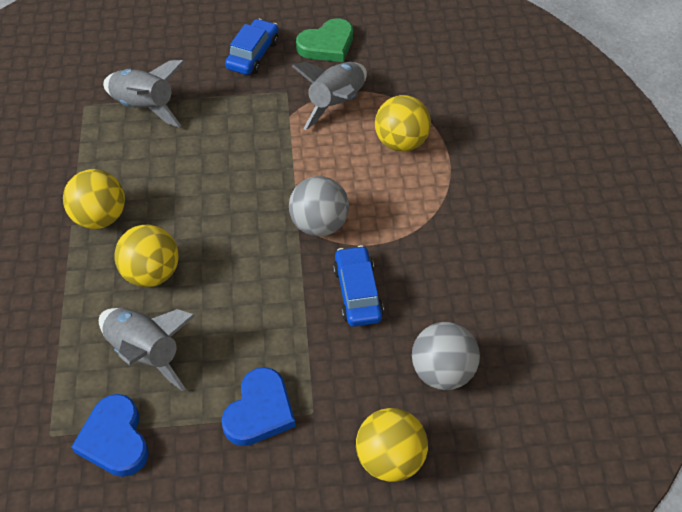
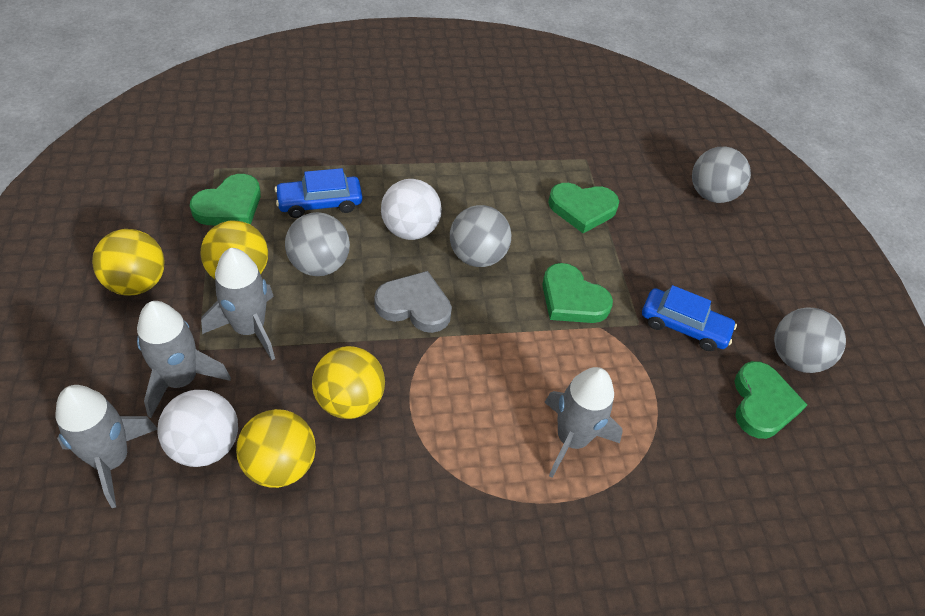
blue heart: [72,394,148,477] [221,367,296,446] = 2 -> none = 0
green heart: [296,18,353,62] = 1 -> [190,174,261,225] [542,263,613,323] [548,183,619,233] [734,361,807,439] = 4
grey ball: [289,176,349,237] [412,322,480,390] = 2 -> [285,212,350,276] [450,205,511,267] [692,147,751,203] [774,308,846,373] = 4
grey heart: none = 0 -> [374,271,452,333] = 1
grey rocket: [99,308,196,391] [103,60,185,128] [292,62,367,130] = 3 -> [55,385,158,508] [137,301,231,418] [201,248,275,360] [544,367,623,478] = 4
white ball: none = 0 -> [157,390,238,467] [381,179,442,240] = 2

